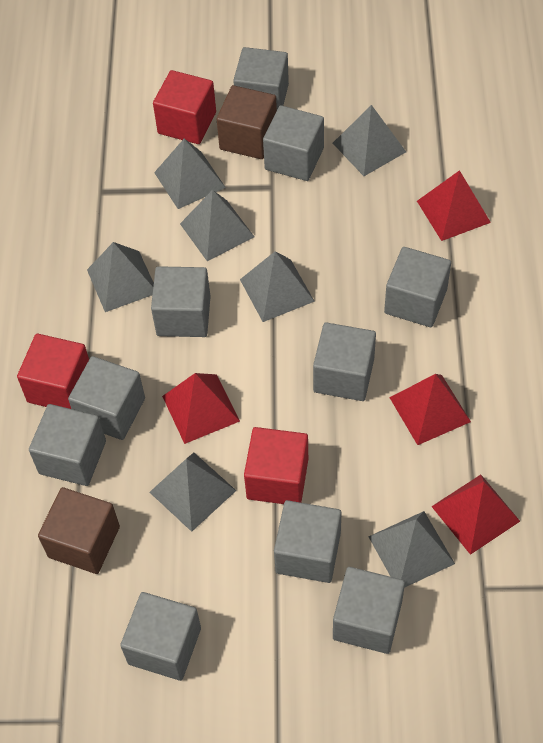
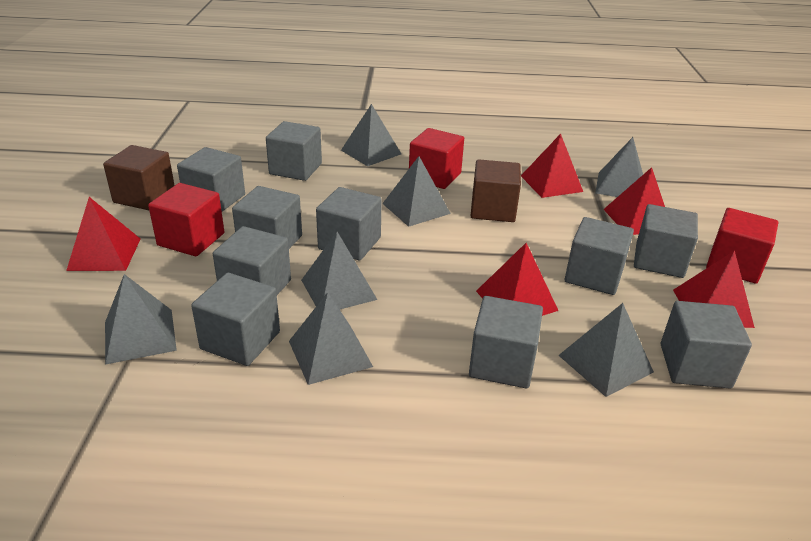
red pyramid: [162,373,240,444] [389,374,471,445] [417,170,491,241] [431,475,520,555] = 4 -> [66,197,140,271] [476,243,559,316] [521,134,583,198] [603,167,665,235] [673,250,755,328] = 5

